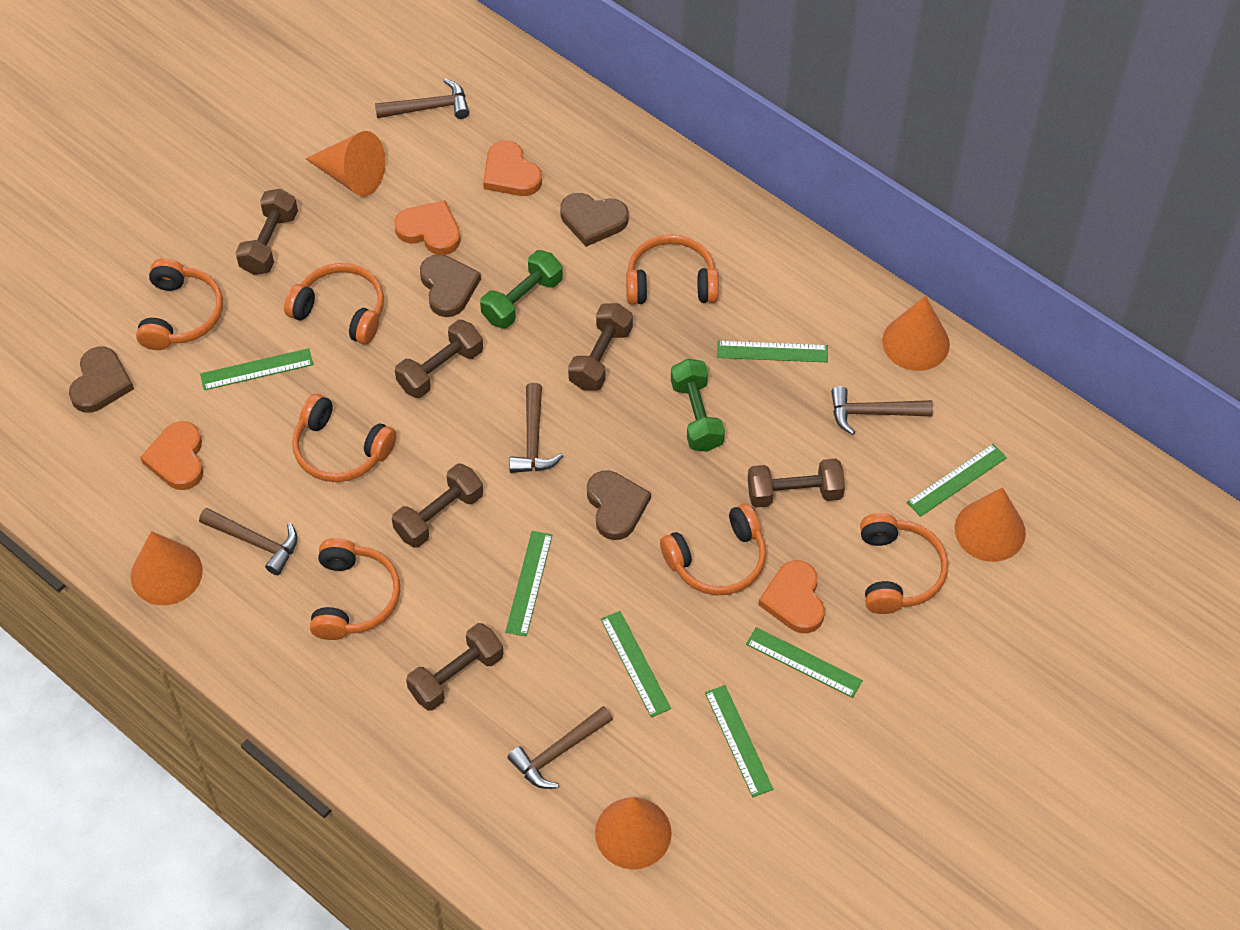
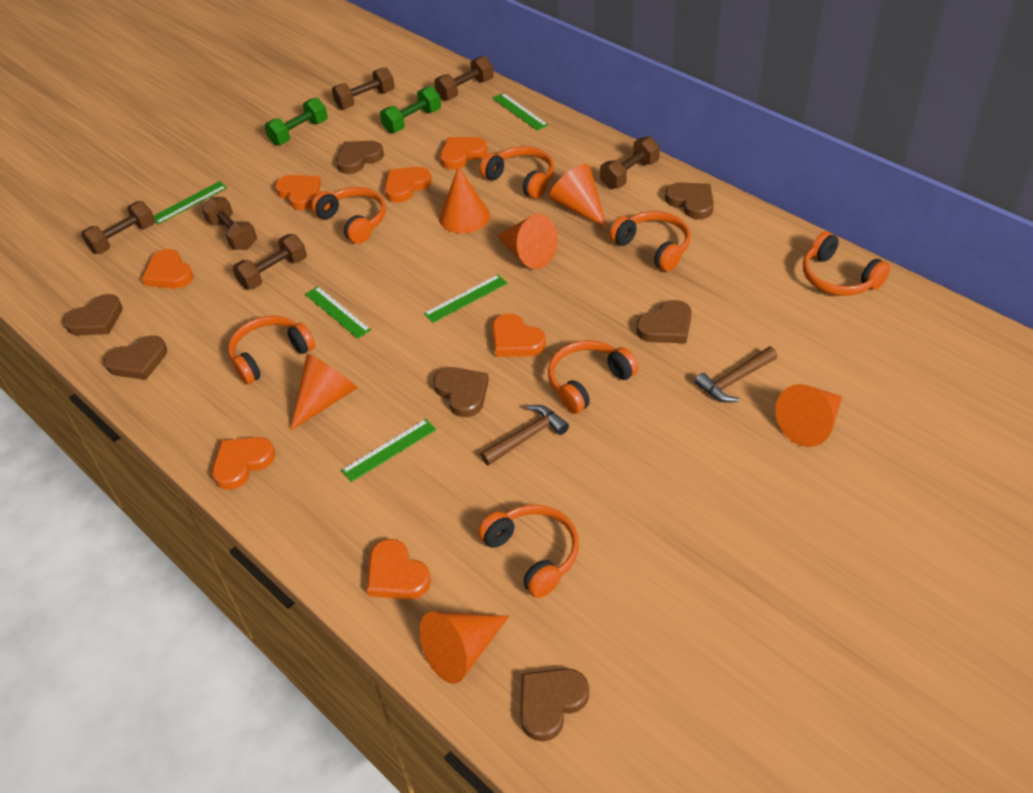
brown hammer: [199,507,298,575] [375,79,469,119] [507,706,613,789] [509,383,563,473] [831,386,933,435] = 5 -> [480,405,569,466] [695,347,777,403] = 2
brown heart: [69,347,134,413] [420,254,481,317] [560,193,629,247] [587,470,651,540] = 4 -> [63,294,123,335] [104,335,167,380] [336,141,384,174] [433,367,489,417] [520,668,589,741] [636,300,692,343] [665,182,714,219] = 7
green ruler: [200,348,313,390] [505,531,552,637] [601,611,671,717] [705,685,773,797] [717,341,828,362] [746,627,863,698] [907,444,1007,517] = 7 -> [154,181,227,224] [305,286,371,338] [341,419,436,482] [424,275,507,323] [493,93,548,131] = 5
orange cone: [131,531,203,605] [305,131,385,196] [595,797,672,869] [882,296,950,371] [955,487,1026,562] = 5 -> [290,354,357,431] [419,611,509,684] [439,167,490,234] [497,214,558,269] [549,164,607,228] [775,384,842,447] = 6
orange heart: [140,421,204,490] [394,200,461,255] [483,141,542,196] [758,560,825,633] = 4 -> [142,249,194,289] [212,437,275,490] [275,175,321,210] [367,539,431,599] [384,167,432,203] [440,137,487,170] [492,313,546,357] = 7

